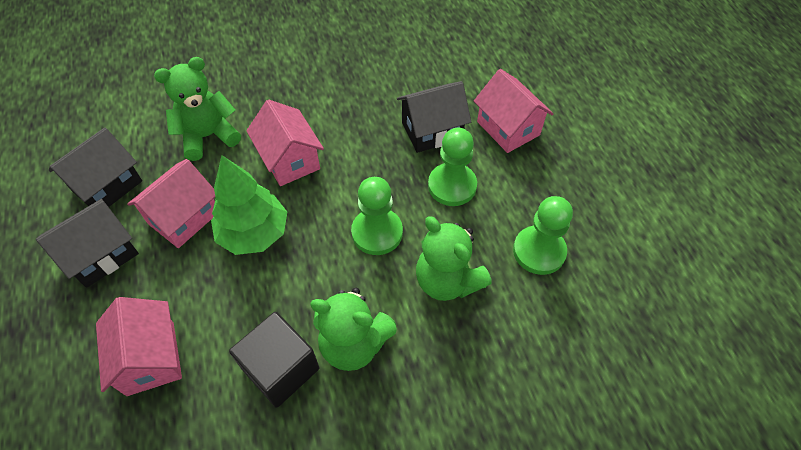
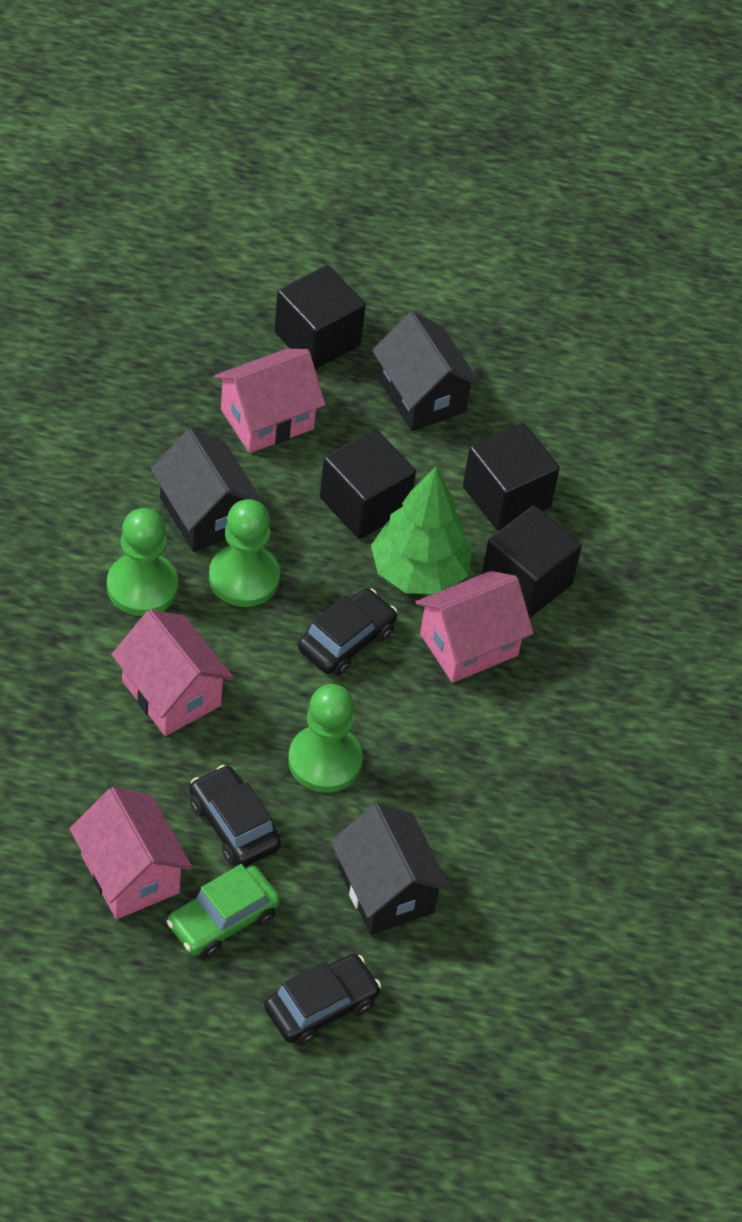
black car: none = 0 -> [190,765,281,867] [264,954,381,1046] [298,588,397,676] = 3
black cube: [229,312,320,408] = 1 -> [274,265,366,369] [320,429,416,539] [463,423,560,531] [482,505,582,618] = 4
green car: none = 0 -> [166,864,280,959] = 1
green teddy bear: [154,57,241,161] [310,288,397,371] [416,216,492,301] = 3 -> none = 0

